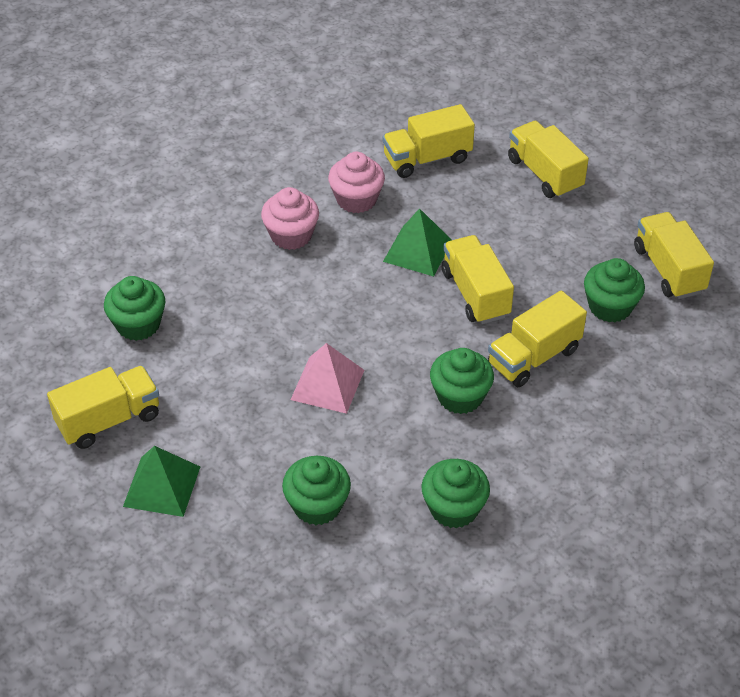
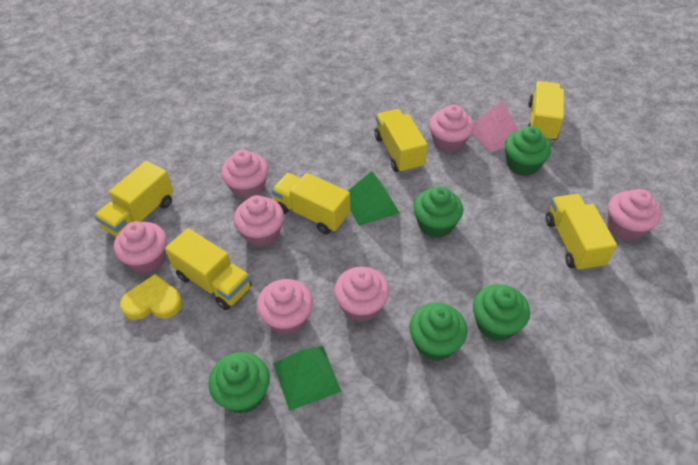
pink cupcake: [261,187,319,250] [328,152,385,213] = 2 -> [114,221,167,274] [221,150,268,199] [234,195,284,247] [257,279,313,335] [334,267,389,322] [429,104,474,153] [608,189,661,241] = 7
yellow heart: none = 0 -> [120,274,182,320] = 1

